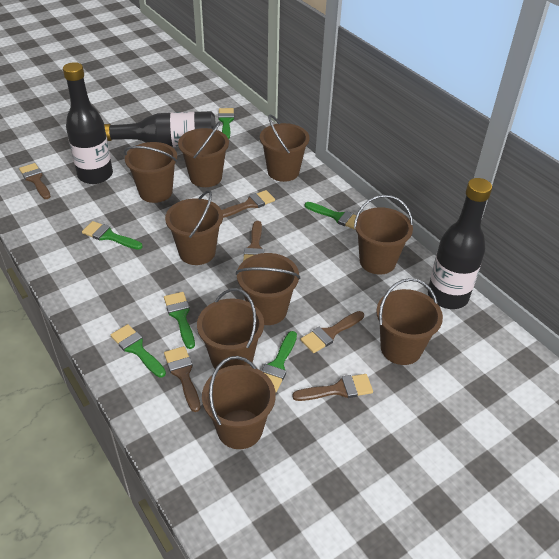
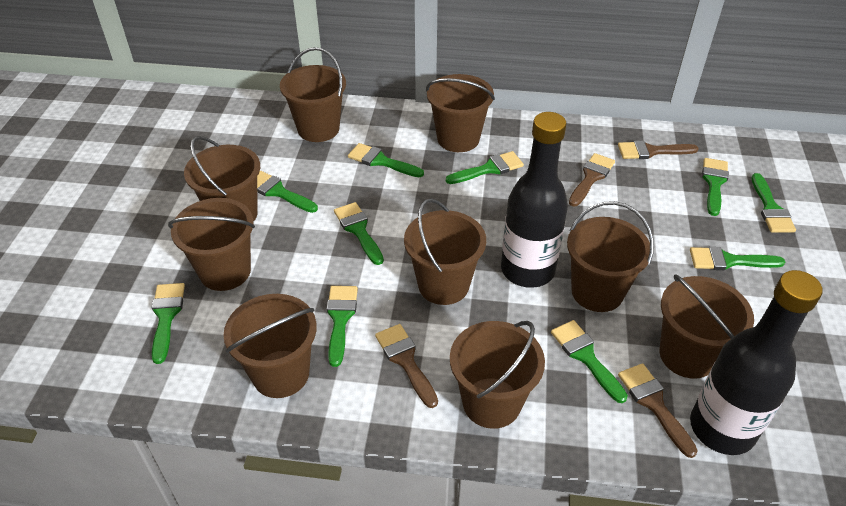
black bottle: [63,62,113,184] [104,111,216,147] [428,178,492,309] = 3 -> [501,112,568,288] [690,270,822,455] = 2
brown brush: [19,163,51,199] [164,346,201,412] [222,190,275,218] [243,221,264,261] [292,374,373,401] [301,311,364,353] = 6 -> [375,324,438,408] [569,153,615,207] [618,141,699,159] [618,363,698,458] = 4
green brush: [82,221,143,250] [111,324,166,378] [164,292,195,349] [218,108,234,139] [261,331,297,392] [305,202,356,230] = 6 -> [152,283,185,364] [257,171,318,213] [327,286,358,367] [334,202,384,265] [348,143,424,177] [446,151,524,184] [551,320,628,403] [690,247,785,271] [702,158,729,216] [751,173,796,233] = 10

